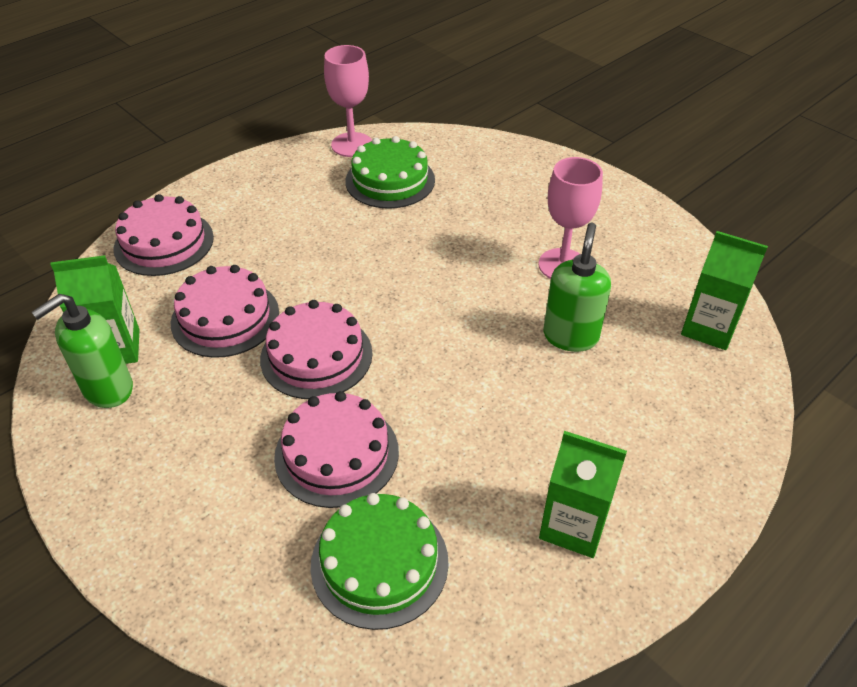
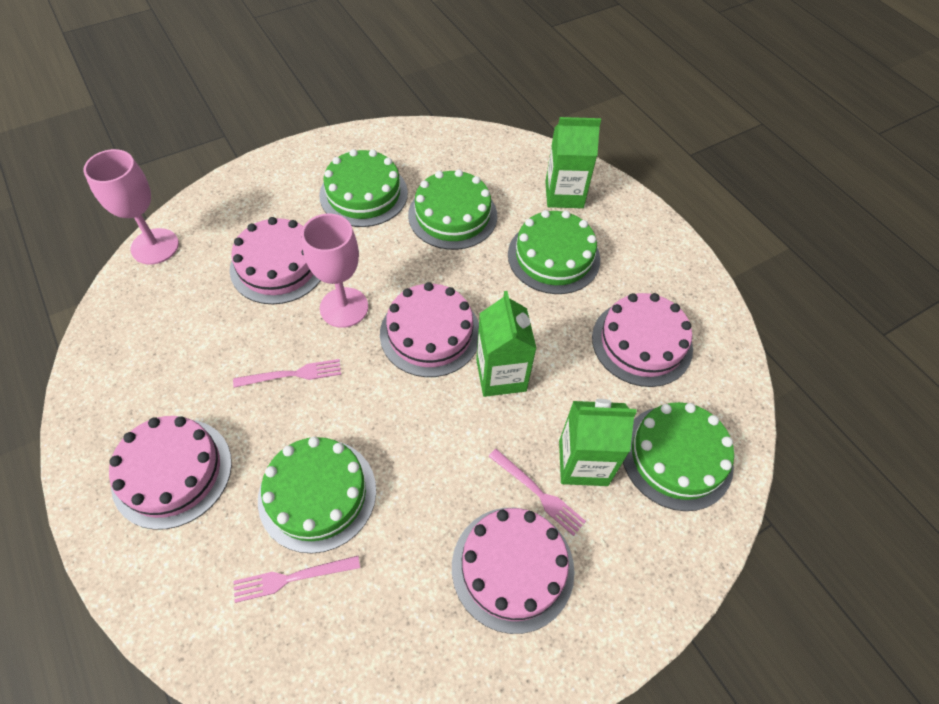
green cake: [310,493,449,630] [345,136,435,209] = 2 -> [258,437,376,553] [319,149,408,227] [408,169,497,250] [508,210,600,294] [623,402,734,511] = 5
green soap dispenser: [31,294,133,408] [543,222,611,352] = 2 -> none = 0
pink cake: [113,194,214,276] [171,265,279,358] [260,300,372,399] [274,391,399,508] = 4 -> [109,416,232,530] [230,217,321,304] [380,282,479,377] [452,508,575,634] [592,293,693,387] = 5
pink fork: none = 0 -> [233,359,341,388] [233,556,360,603] [489,449,586,536] = 3

